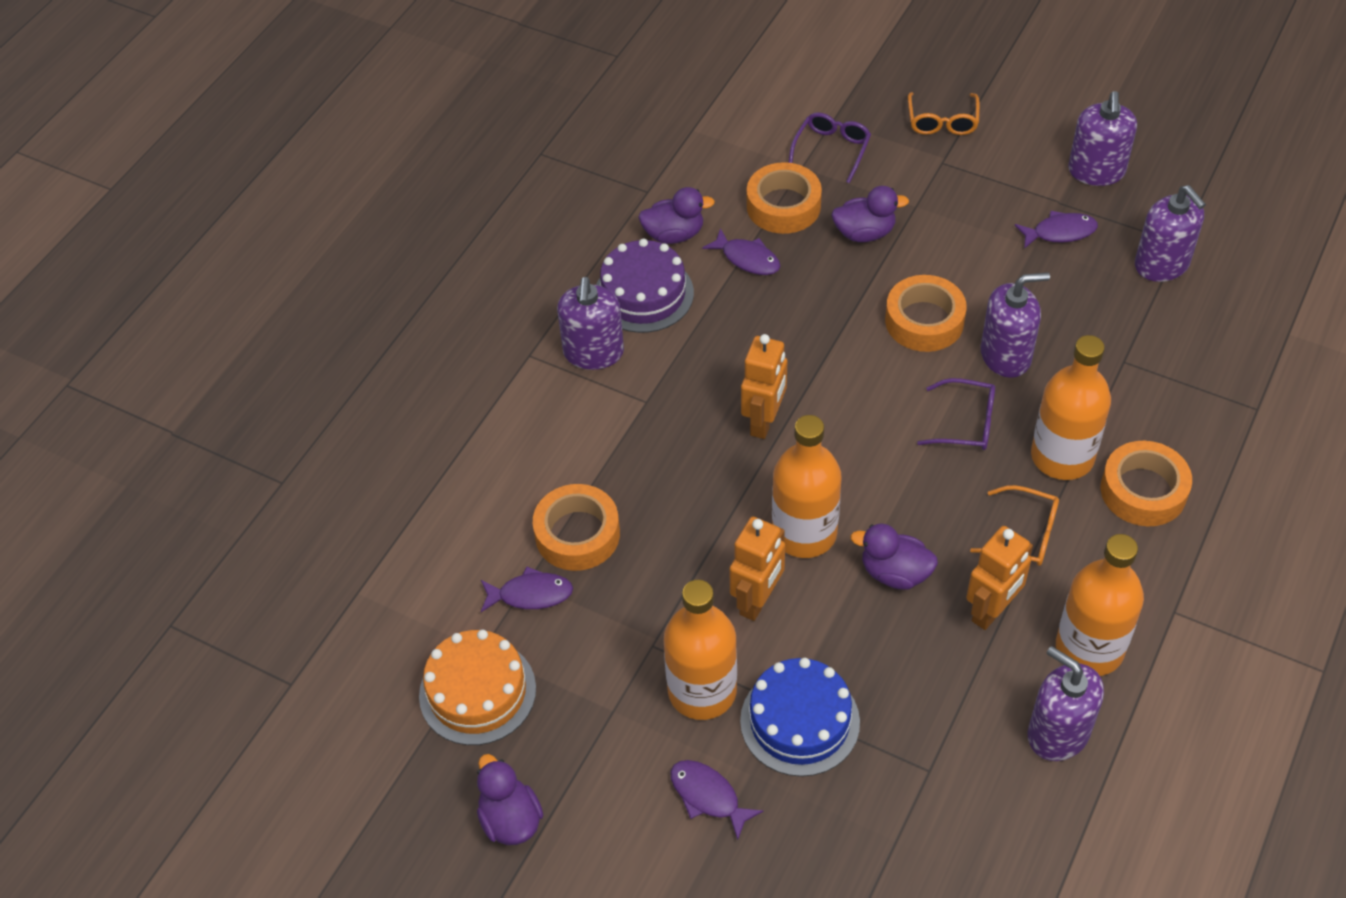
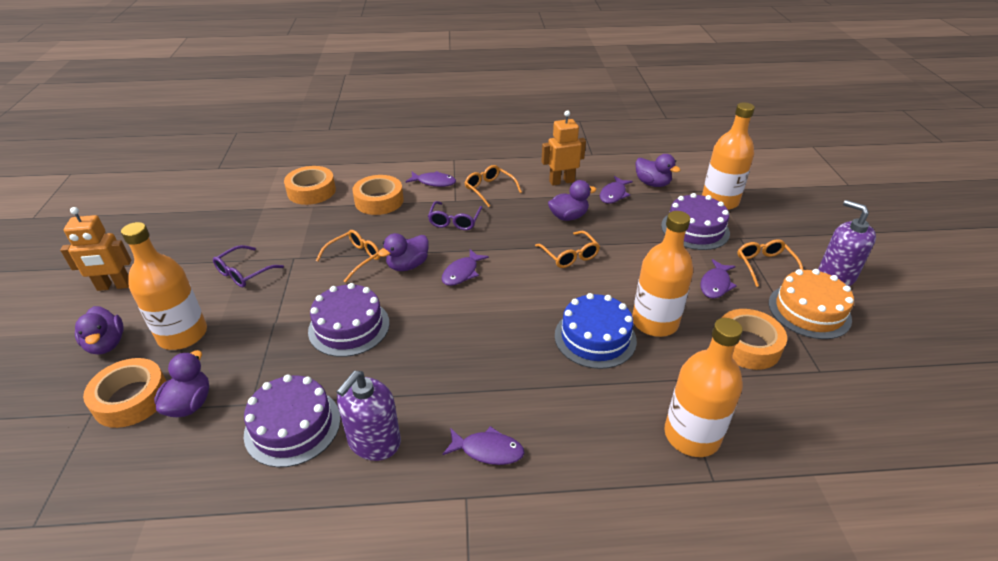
orange glasses: [908,92,980,135] [970,485,1059,566] = 2 -> [316,230,380,283] [465,165,522,207] [535,231,600,268] [737,239,803,287] = 4
orange robot: [729,517,785,621] [741,334,787,439] [966,526,1033,630] = 3 -> [60,207,131,291] [541,110,586,186] = 2
purple cake: [596,238,694,333] = 1 -> [244,375,340,467] [308,283,389,357] [661,193,730,250] = 3
purple duck: [477,754,543,845] [638,187,715,244] [832,186,909,242] [850,524,938,590] = 4 -> [75,306,124,355] [154,350,209,417] [378,233,429,271] [548,180,596,221] [635,154,680,187] = 5
purple fish: [481,566,573,612] [671,760,763,840] [702,228,780,275] [1015,211,1098,249] = 4 -> [406,171,456,187] [442,249,489,286] [442,426,524,465] [600,176,633,204] [700,259,737,298] = 5
purple soap dispenser: [557,277,624,370] [980,272,1050,378] [1028,646,1104,761] [1068,91,1137,186] [1135,185,1206,282] = 5 -> [337,371,401,461] [818,200,876,286] = 2

